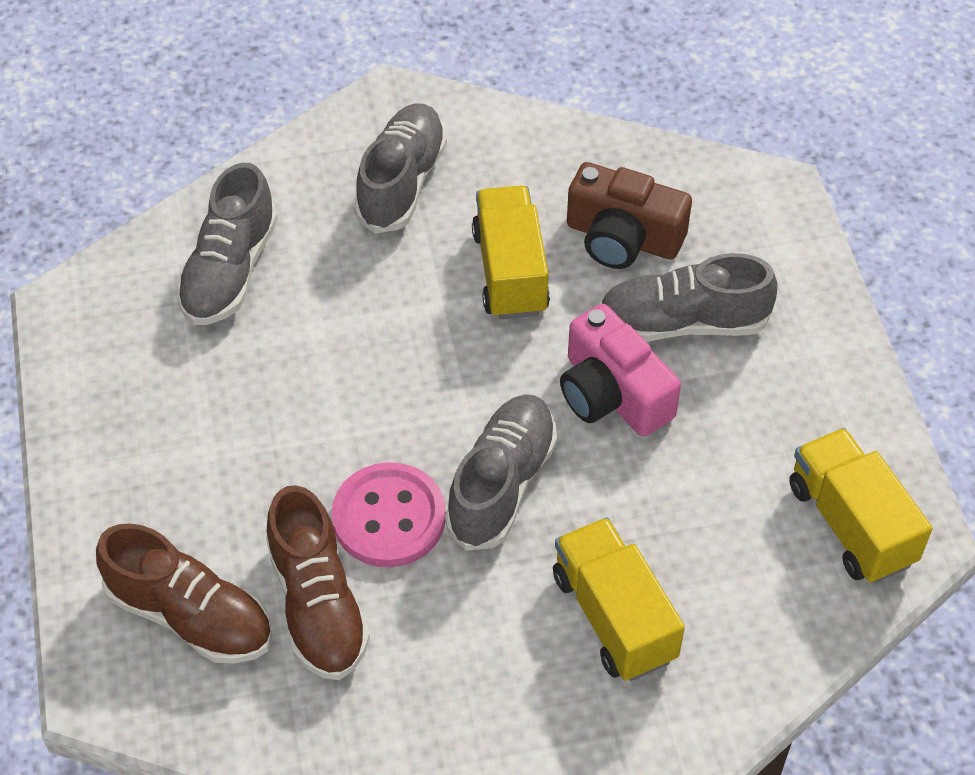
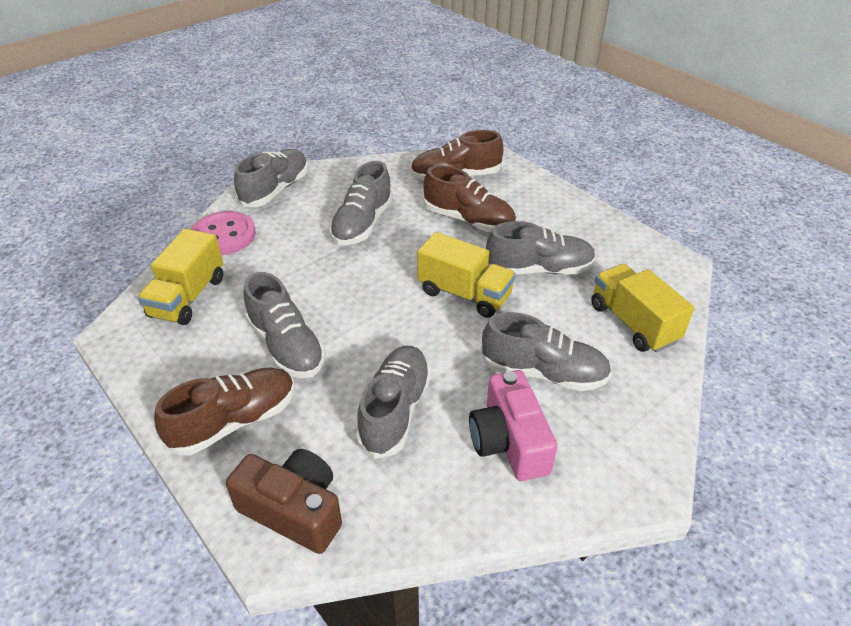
brown shoe: [96,523,272,664] [266,485,370,680] = 2 -> [154,367,295,455] [410,130,504,180] [423,165,516,232] = 3
grey shoe: [176,163,278,325] [354,104,447,233] [445,394,557,551] [600,253,778,342] = 4 -> [234,149,308,207] [243,272,325,378] [330,161,393,245] [356,346,431,459] [481,312,612,391] [486,221,596,275] = 6

